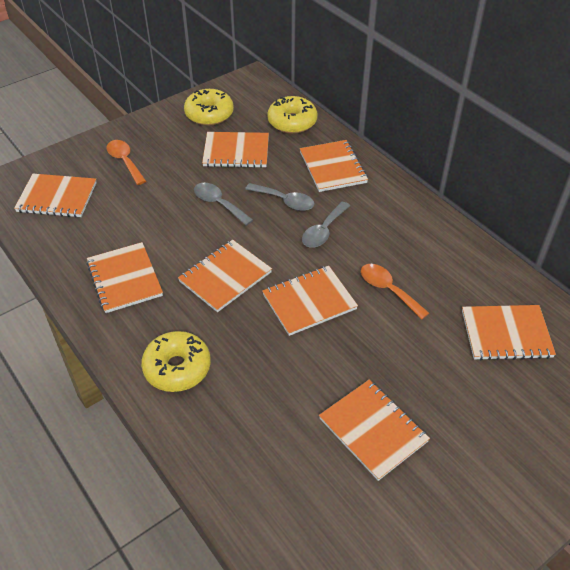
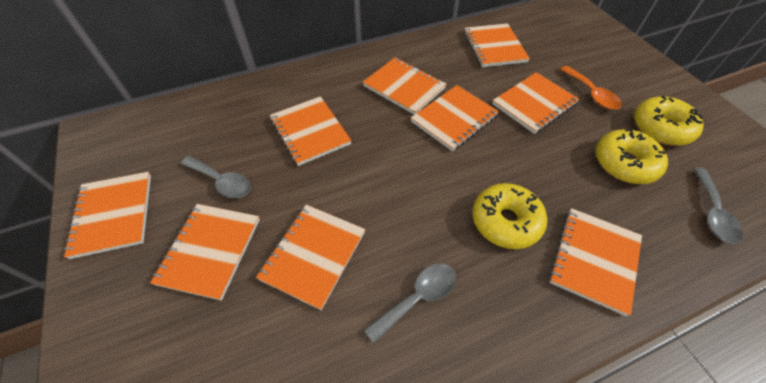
orange notebook: [14,174,97,218] [86,242,163,313] [178,240,272,312] [202,132,269,168] [262,266,358,336] [300,140,368,192] [319,380,430,481] [462,305,556,361] = 8 -> [63,172,151,259] [150,204,260,301] [256,205,365,310] [270,96,352,166] [363,58,446,115] [411,85,499,151] [464,23,530,67] [492,72,580,134] [549,208,642,316] = 9
orange spoon: [107,140,146,185] [361,264,429,319] = 2 -> [560,66,622,110] = 1

